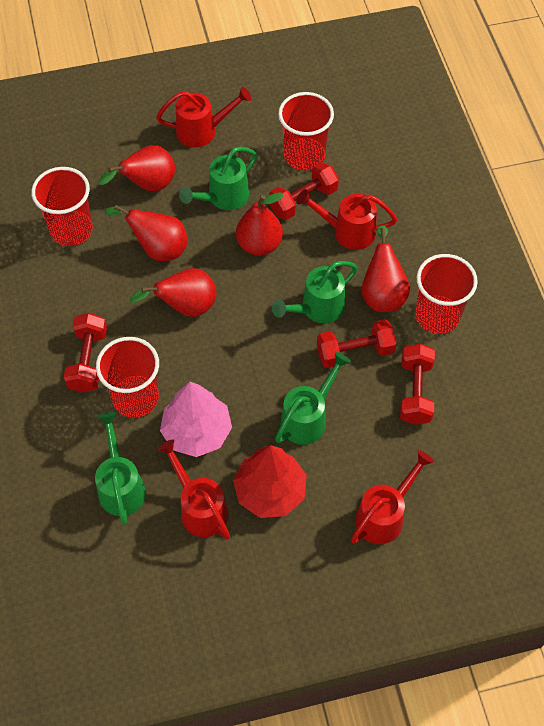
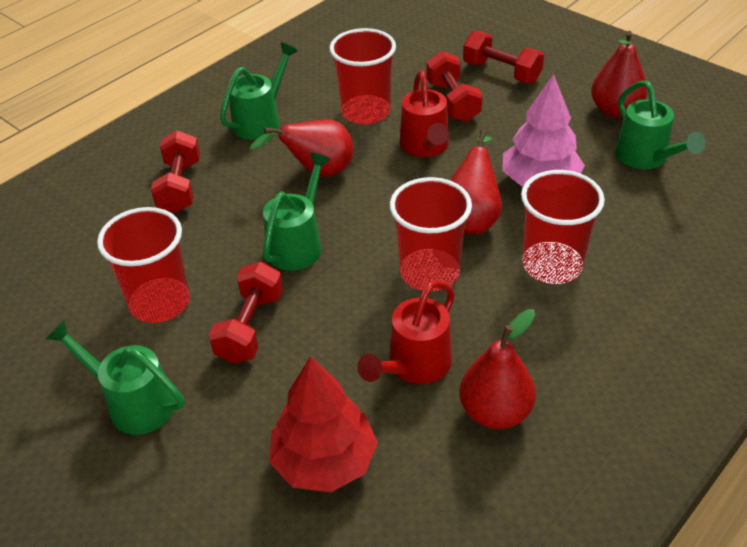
red pear: [99,145,175,191] [104,205,188,261] [129,268,216,317] [236,192,284,256] [361,226,410,312] = 5 -> [250,119,353,177] [450,130,502,235] [459,309,536,429] [591,31,647,118] = 4
red watering can: [156,87,252,147] [157,439,230,540] [296,189,397,250] [351,450,434,544] = 4 -> [357,280,455,384] [400,70,449,157] = 2

